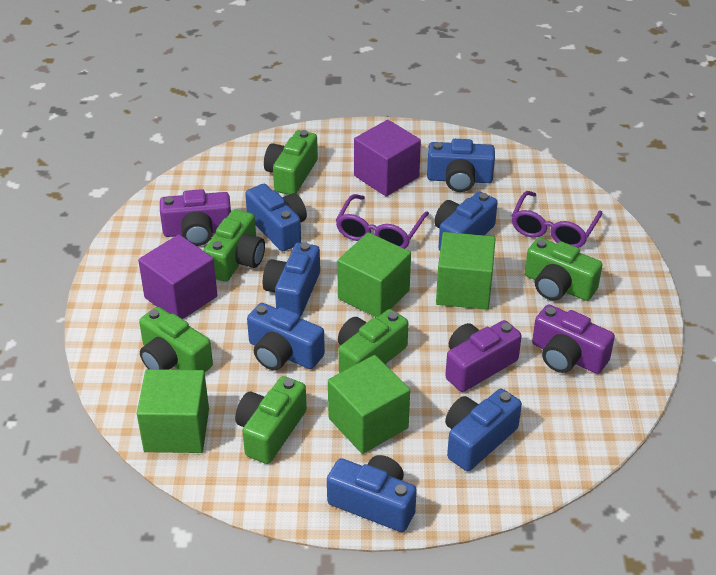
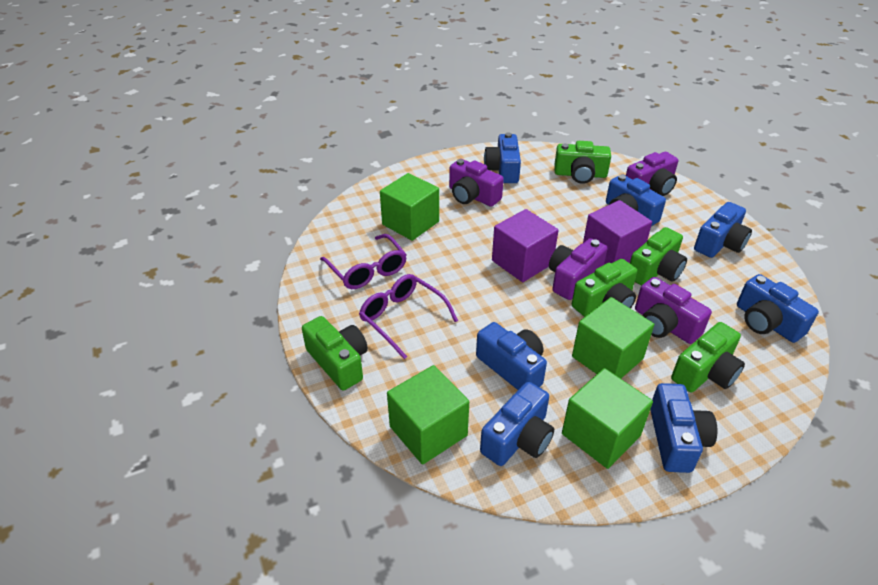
green camera: [139,307,213,372] [203,209,265,282] [235,376,307,464] [264,130,318,195] [338,309,408,373] [525,237,602,301] = 6 -> [302,316,368,390] [554,141,611,184] [572,259,637,317] [630,227,687,286] [671,322,745,392] = 5
purple camera: [160,189,231,246] [445,320,522,392] [532,304,615,374] = 3 -> [449,159,504,207] [549,238,608,300] [626,152,678,196] [635,277,712,344] = 4

